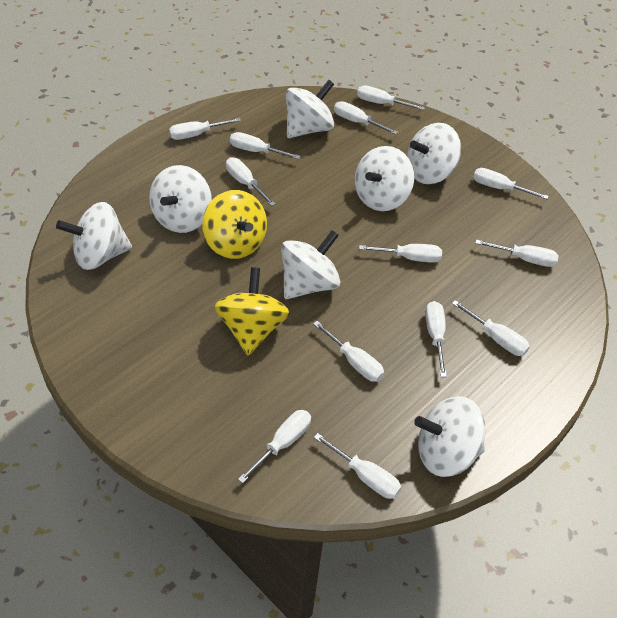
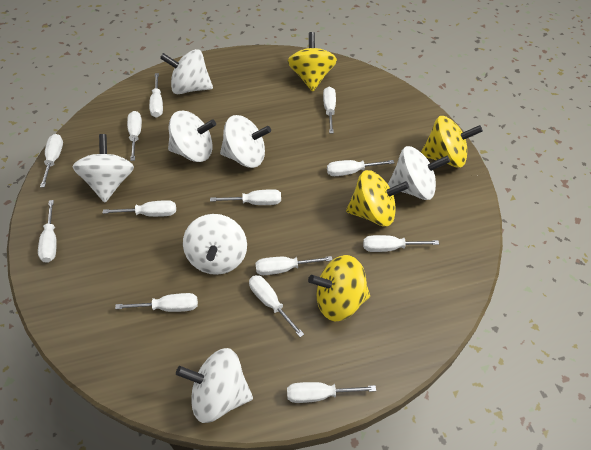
yellow spinning top: [202,190,267,259] [214,267,289,355] = 2 -> [287,32,337,92] [308,255,370,321] [346,170,409,226] [421,116,483,168] = 4

